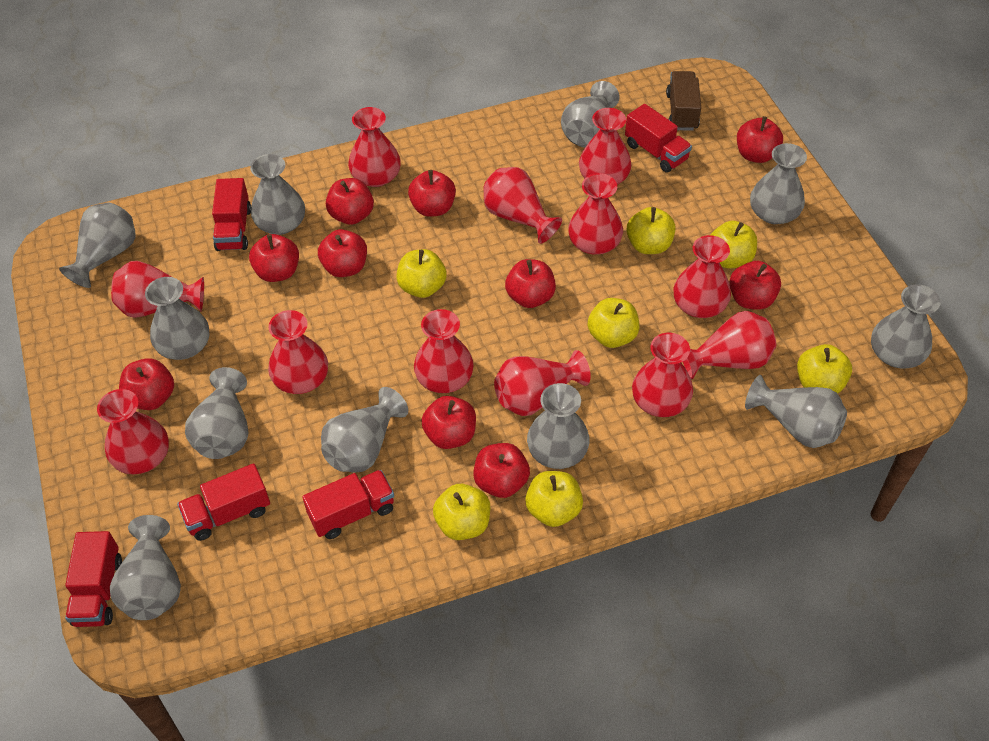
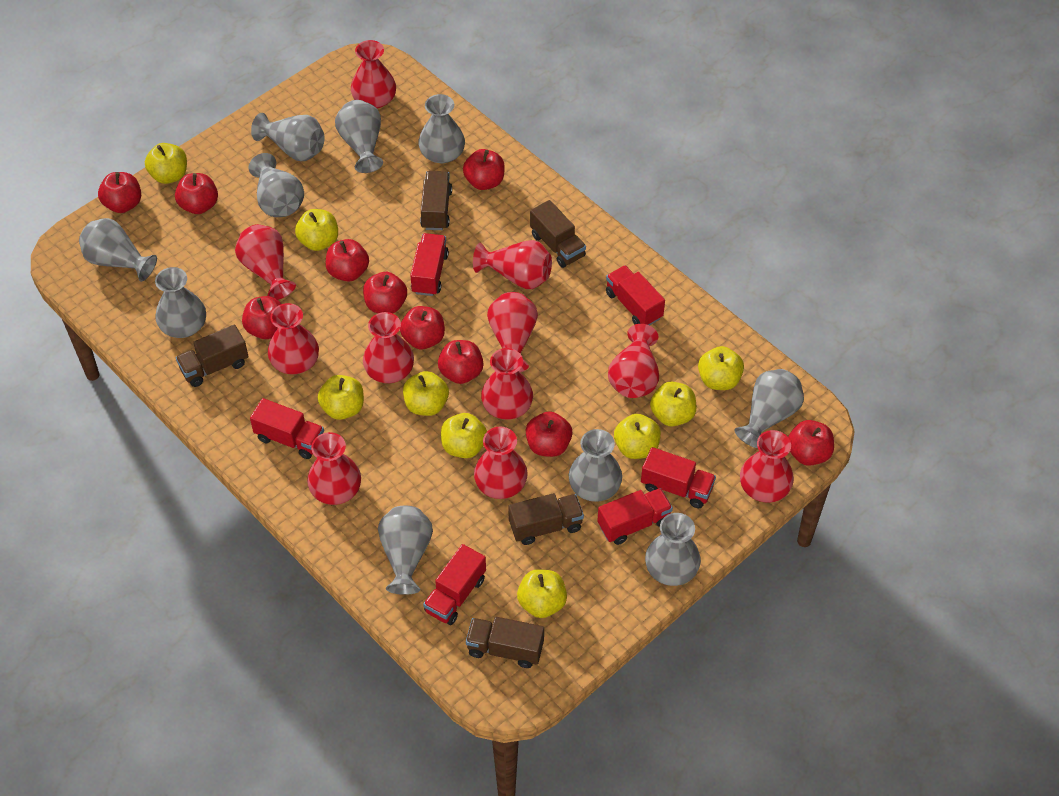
brown truck: [666,71,701,131] = 1 -> [176,324,249,387] [420,171,452,230] [466,617,544,668] [508,493,584,545] [530,200,586,268] = 5
grey vase: [59,203,136,288] [110,515,181,620] [145,277,210,360] [185,367,249,459] [250,154,305,235] [321,387,408,472] [527,383,590,469] [561,81,620,147] [745,375,847,448] [750,143,807,224] [871,285,940,368] = 11 -> [79,218,157,282] [155,267,206,338] [249,153,304,217] [251,113,325,161] [335,100,383,173] [378,506,433,595] [418,94,465,163] [569,429,622,502] [645,513,701,586] [734,369,804,448] = 10
red truck: [65,531,122,627] [177,463,270,541] [212,178,251,251] [302,470,394,539] [625,104,692,173] = 5 -> [250,398,324,459] [410,233,449,296] [423,544,486,625] [598,488,673,545] [606,265,665,325] [641,447,716,508] = 6
red vase: [97,389,169,474] [111,261,204,318] [268,310,328,394] [348,107,401,187] [414,309,474,393] [483,167,562,244] [494,350,591,416] [568,173,623,255] [579,108,631,185] [632,333,693,417] [673,235,731,318] [683,311,776,380] = 12 -> [235,224,296,300] [268,303,319,374] [307,432,361,505] [351,40,396,109] [363,312,414,383] [473,240,552,289] [474,427,528,499] [481,348,533,420] [487,292,538,372] [608,324,659,398] [740,430,794,503] = 11
yellow apple: [396,249,446,298] [433,484,490,540] [525,471,583,527] [588,298,639,348] [626,207,676,254] [710,221,757,268] [797,344,852,394] = 7 -> [145,143,187,184] [295,209,338,251] [318,375,364,420] [403,371,449,416] [441,413,487,458] [517,569,567,618] [614,414,661,459] [650,382,696,427] [698,346,744,390] = 9

